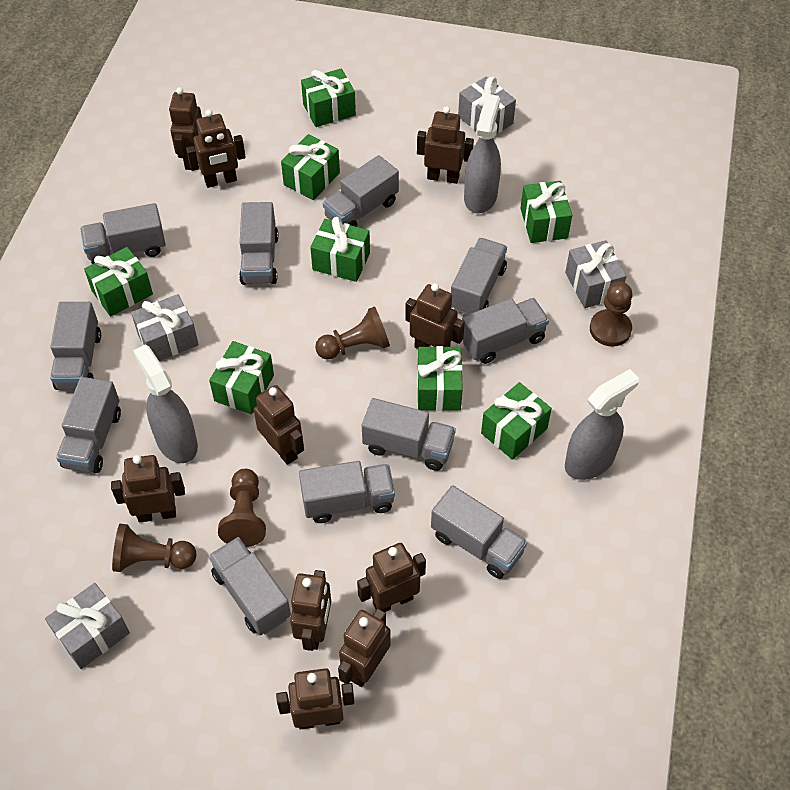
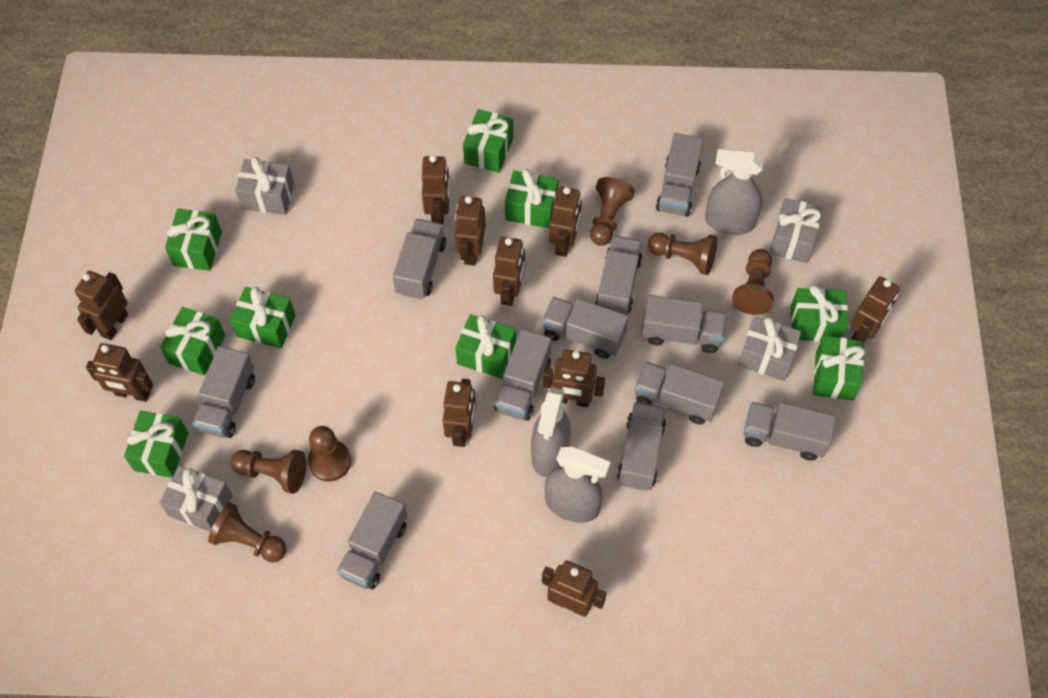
brown pawn: [112,524,196,572] [218,469,266,547] [315,306,390,360] [590,282,632,347] = 4 -> [208,502,287,562] [231,450,306,494] [308,426,351,482] [590,177,635,246] [648,233,717,275] [732,249,774,315] = 6
green gift: [84,247,153,317] [209,341,274,414] [281,134,340,200] [301,68,356,127] [310,217,370,282] [417,346,463,411] [481,382,552,460] [520,181,572,243] = 8 -> [124,411,188,478] [160,307,226,376] [165,209,222,271] [230,287,296,349] [455,314,516,379] [463,109,513,173] [505,169,558,228] [791,285,848,342] [813,336,865,401] = 9

